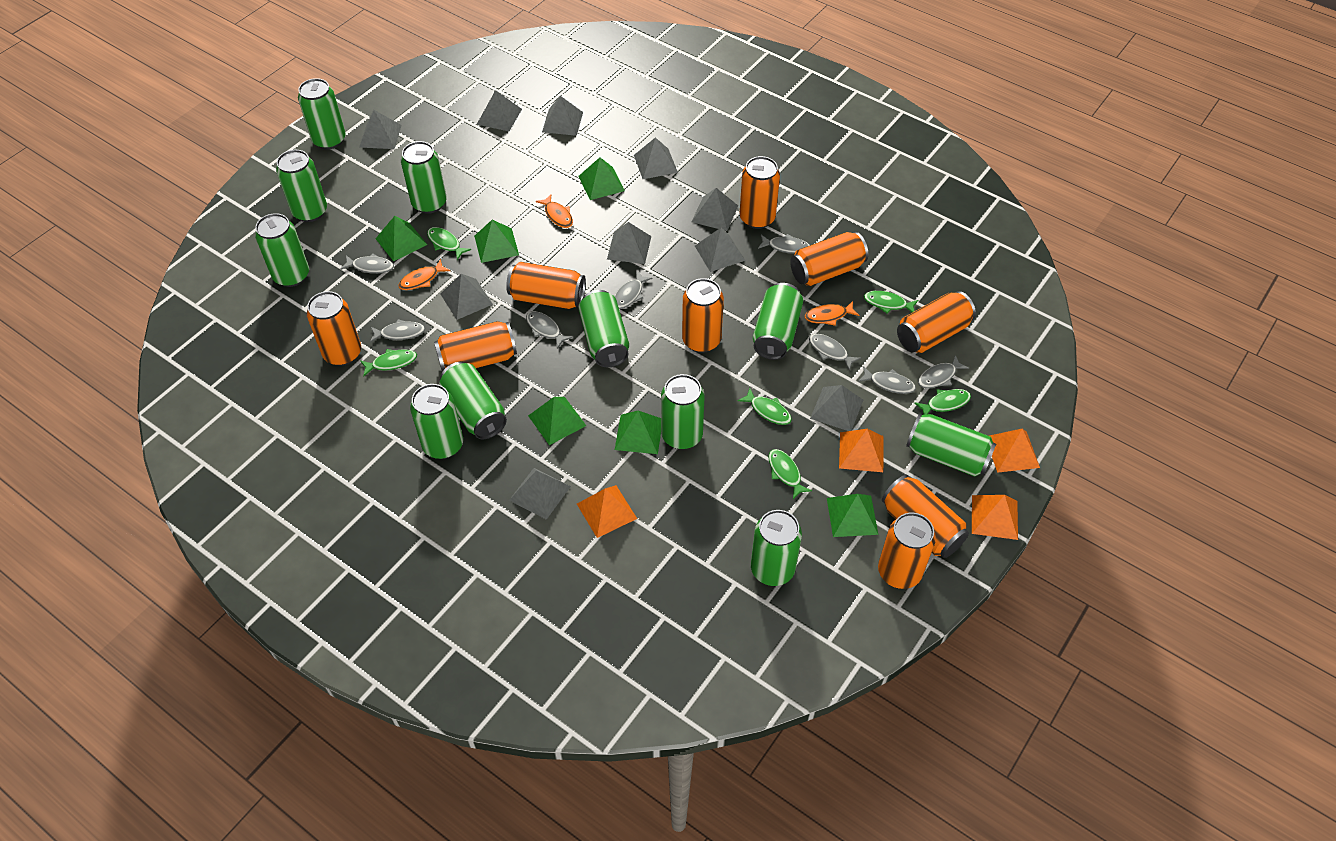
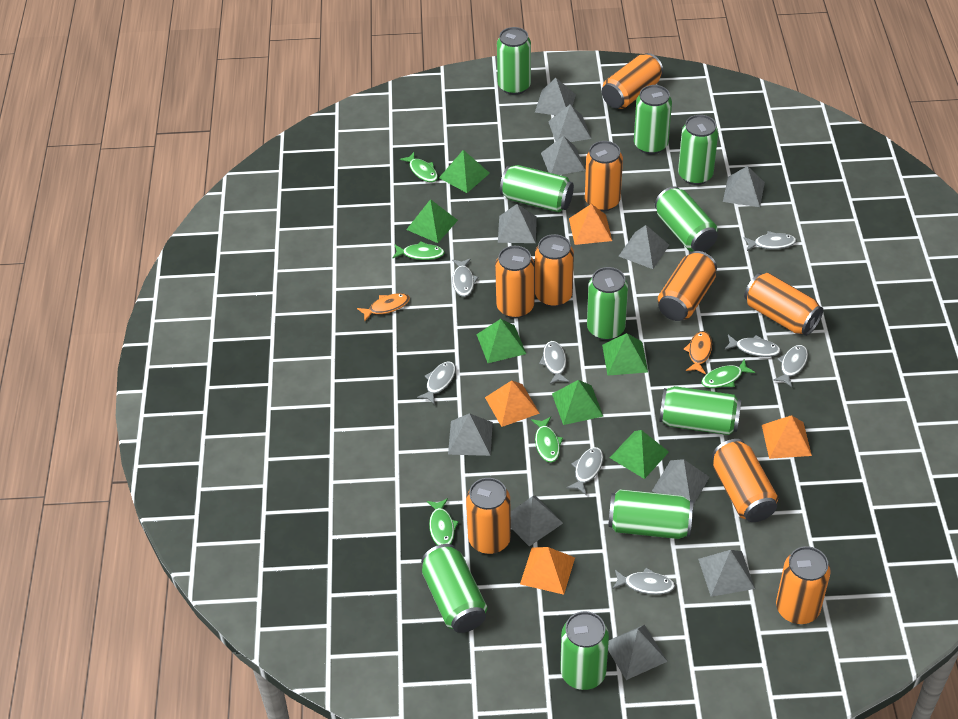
green can: [255,213,309,287] [276,150,327,222] [298,78,346,150] [401,141,447,214] [410,384,463,459] [439,362,507,439] [578,290,629,367] [661,374,705,449] [751,510,802,586] [753,283,803,360] [906,413,996,477] = 11 -> [421,544,487,633] [497,27,531,95] [500,165,574,212] [560,611,609,690] [587,267,628,340] [608,489,693,539] [634,85,672,154] [655,186,718,252] [659,386,741,435] [678,115,718,185] = 10
green fish: [360,349,417,377] [427,227,471,260] [738,388,792,425] [769,449,812,499] [864,291,918,314] [914,389,971,415] = 6 -> [392,241,445,260] [400,152,438,182] [427,498,459,545] [531,417,563,463] [701,359,755,388] = 5
grey pyramid: [359,110,402,149] [441,274,493,320] [476,90,522,131] [509,468,571,520] [542,96,583,136] [607,222,651,264] [634,137,678,179] [692,188,738,231] [695,228,745,272] [810,385,863,431] = 10 -> [448,413,493,456] [498,204,537,243] [511,496,563,546] [535,78,576,115] [541,136,585,175] [548,104,591,142] [608,625,668,680] [619,225,669,269] [652,459,710,505] [698,550,755,597] [723,166,765,207] = 11
orange fish: [398,259,450,290] [536,194,573,228] [805,301,859,326] = 3 -> [357,293,410,321] [684,331,712,374] = 2

